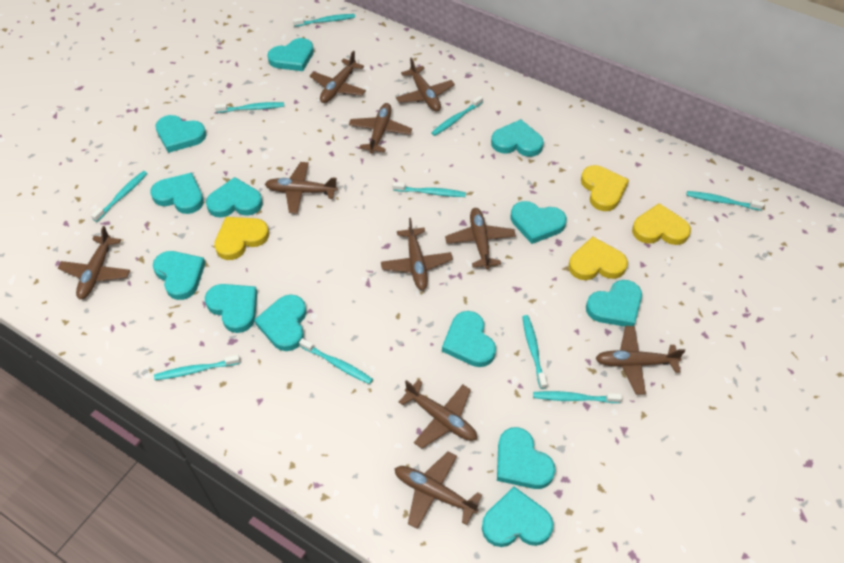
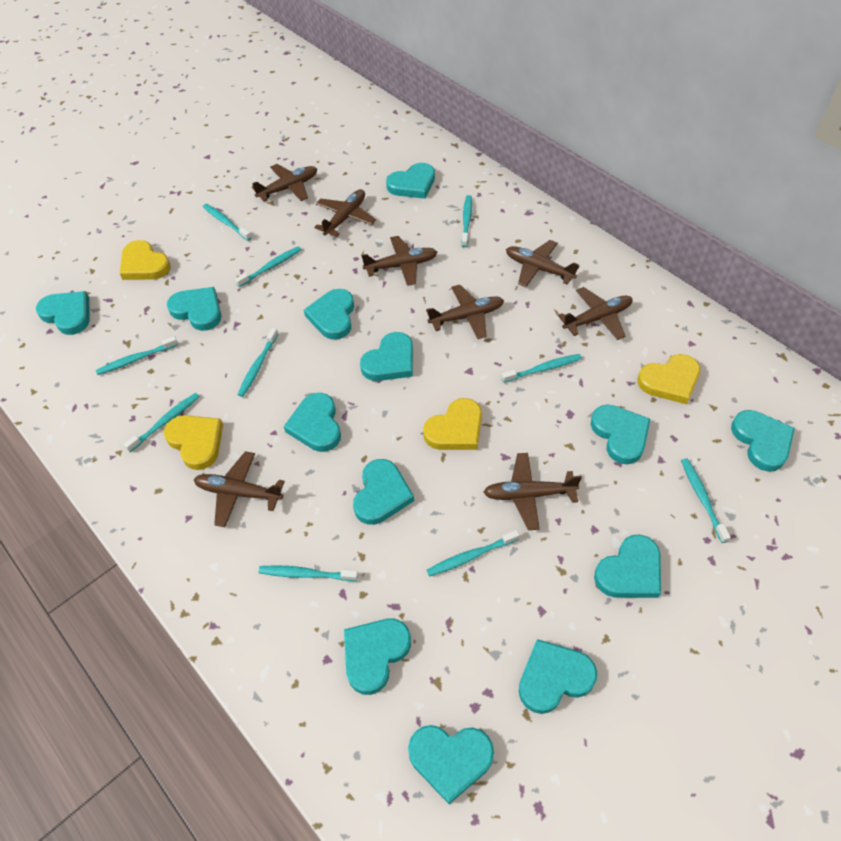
brown plane: [58,226,130,299] [265,162,338,214] [310,51,366,103] [349,103,412,154] [381,218,453,290] [395,451,482,529] [396,58,455,112] [399,379,477,449] [445,208,516,269] [595,326,685,394] = 10 -> [193,451,285,527] [252,164,317,202] [314,189,376,237] [361,236,437,286] [426,285,504,339] [483,453,582,530] [506,240,580,287] [558,287,633,340] = 8

